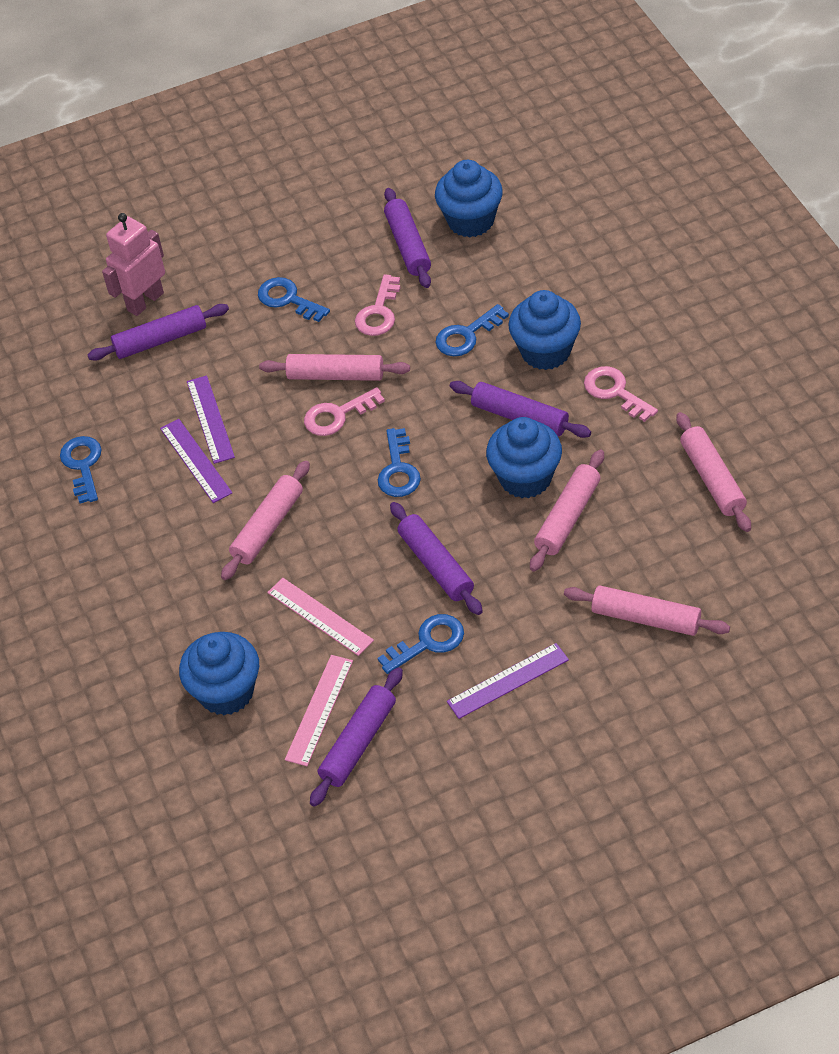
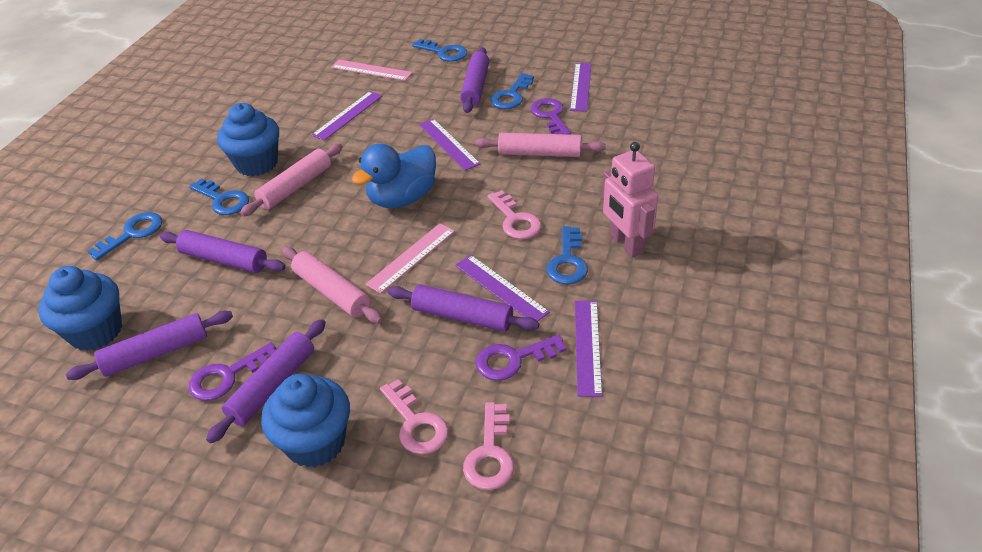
blue cupcake: [179,632,259,715] [435,160,503,237] [486,417,562,498] [508,290,581,370] = 4 -> [38,266,122,351] [217,103,279,176] [261,374,350,468] = 3
blue duck: none = 0 -> [352,143,436,208] = 1
pink rolling pin: [221,461,310,580] [259,354,410,381] [530,449,604,572] [564,586,730,636] [676,412,751,532] = 5 -> [240,144,343,216] [282,247,382,323] [475,133,606,157] = 3
purple key: none = 0 -> [189,342,276,401] [476,334,566,381] [530,98,571,135] = 3
purple ruler: [160,419,232,503] [187,375,235,464] [447,643,569,719] = 3 -> [312,91,382,141] [419,119,480,171] [455,255,550,321] [570,63,591,112] [575,301,602,397] = 5

